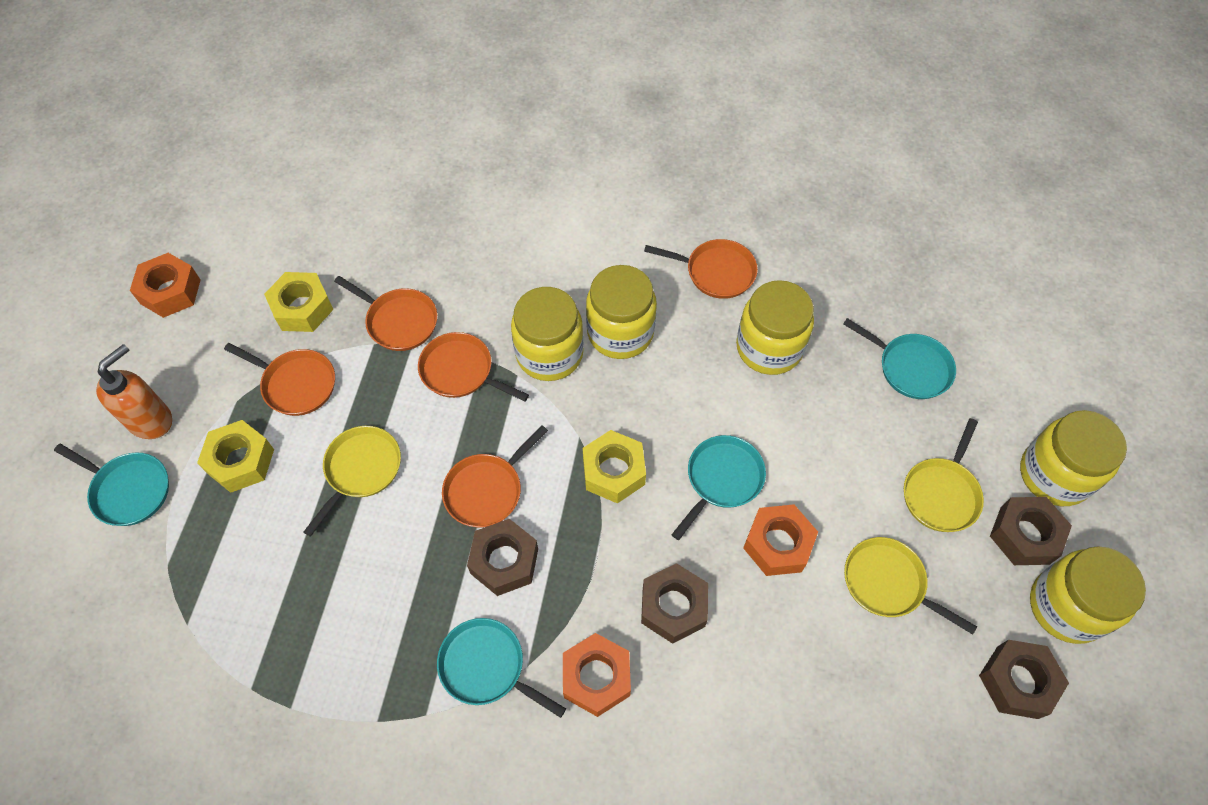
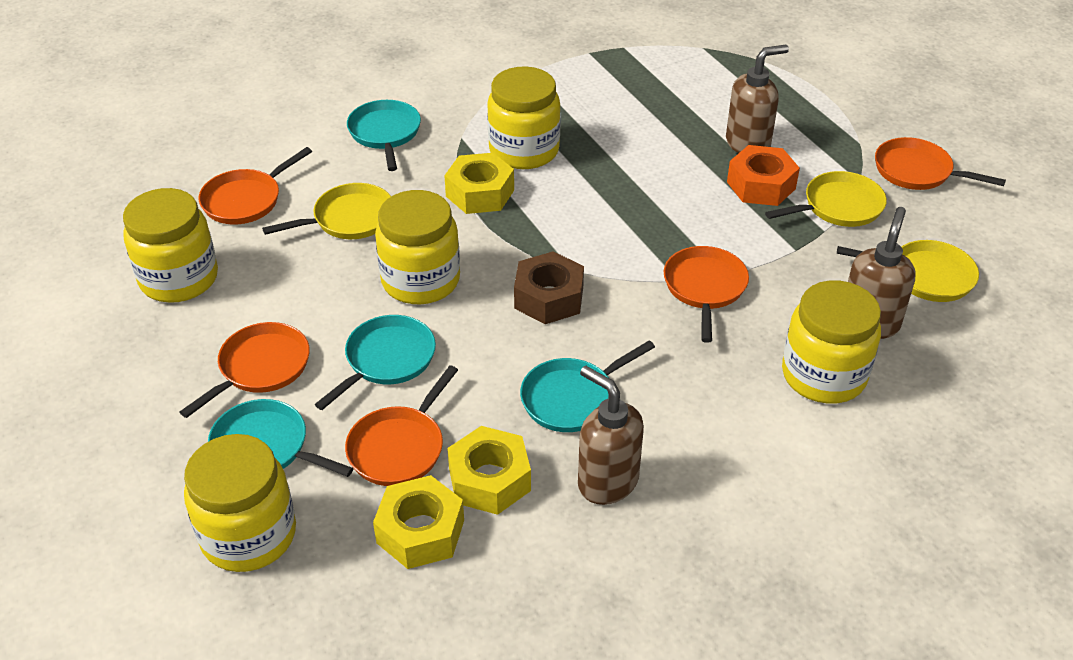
brown nut: [467,519,538,596] [641,563,708,644] [979,640,1069,719] [990,497,1072,565] = 4 -> [514,251,584,324] = 1
brown soap dispenser: none = 0 -> [578,366,644,505] [726,45,789,153] [848,207,916,339] = 3
orange nut: [130,253,201,318] [563,633,631,717] [743,504,818,576] = 3 -> [727,145,800,206] = 1
orange soap dispenser: [96,344,172,439] = 1 -> none = 0

